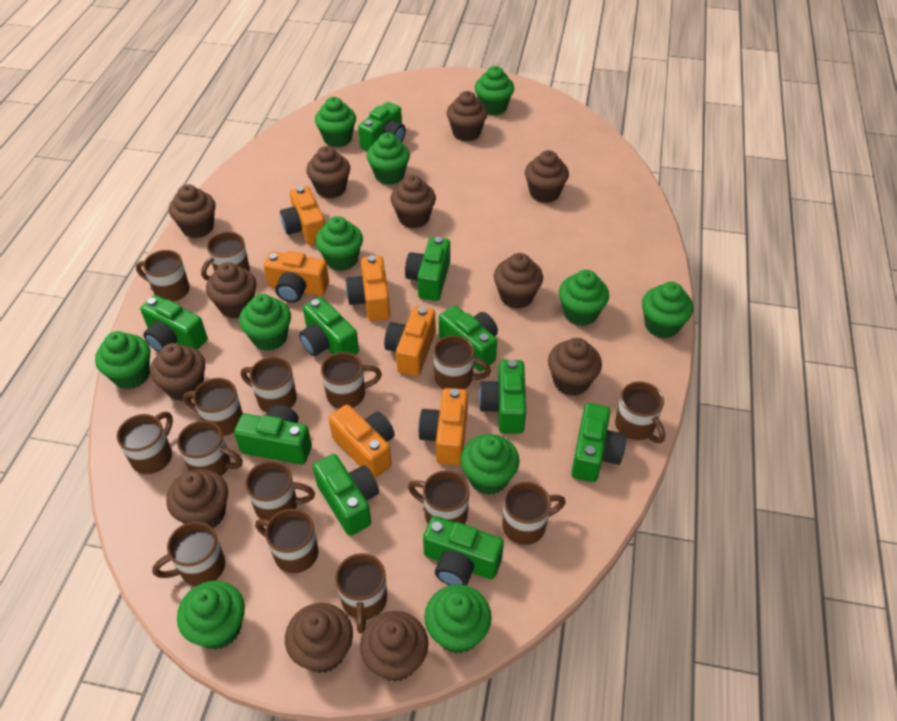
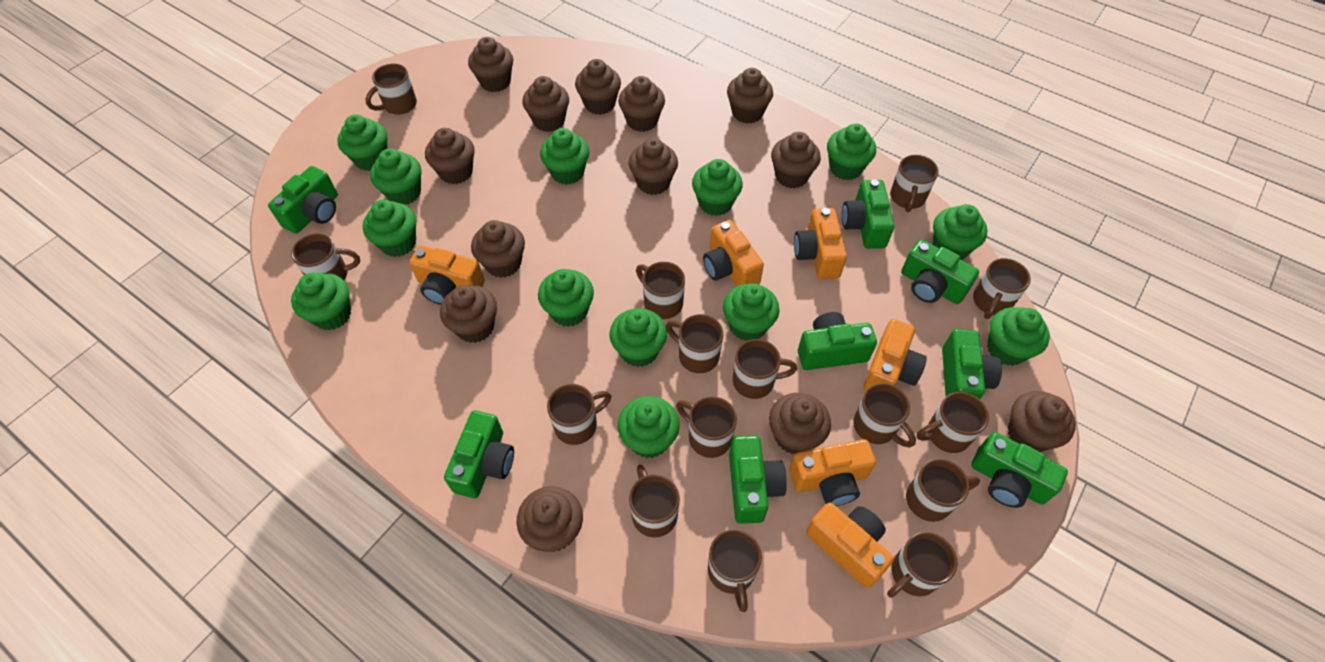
brown cupcake: [150,343,205,401] [166,469,228,528] [169,184,216,238] [206,262,256,318] [285,603,353,673] [306,146,350,199] [360,611,428,682] [391,175,436,228] [447,91,488,141] [494,253,543,309] [525,150,569,203] [548,338,602,396] = 12 -> [425,128,475,184] [440,285,497,343] [468,37,513,92] [471,220,525,278] [516,486,583,552] [522,76,569,132] [575,59,621,115] [618,76,665,132] [628,138,678,195] [727,68,773,123] [769,393,831,454] [771,132,821,188] [1008,391,1076,452] = 13
green camera: [140,295,208,352] [234,405,312,465] [299,297,359,356] [313,454,379,536] [358,102,406,151] [405,237,450,301] [423,516,504,585] [439,305,498,371] [479,360,526,434] [571,403,626,482] = 10 -> [268,166,338,234] [444,411,514,498] [729,435,787,524] [798,312,877,370] [842,179,894,249] [901,239,979,304] [942,329,1002,399] [971,432,1068,508] = 8
green cupcake: [95,331,150,389] [177,581,245,650] [239,294,291,351] [315,97,356,147] [315,216,363,271] [367,133,410,185] [424,584,492,653] [460,434,520,495] [475,66,514,115] [559,270,609,326] [642,282,693,338] = 11 -> [291,273,351,330] [337,114,388,171] [363,200,416,257] [370,148,421,205] [538,269,594,327] [540,128,589,185] [609,308,667,367] [618,396,680,458] [692,159,743,216] [723,283,780,341] [827,124,876,180] [933,204,987,260] [987,307,1050,366] = 13

